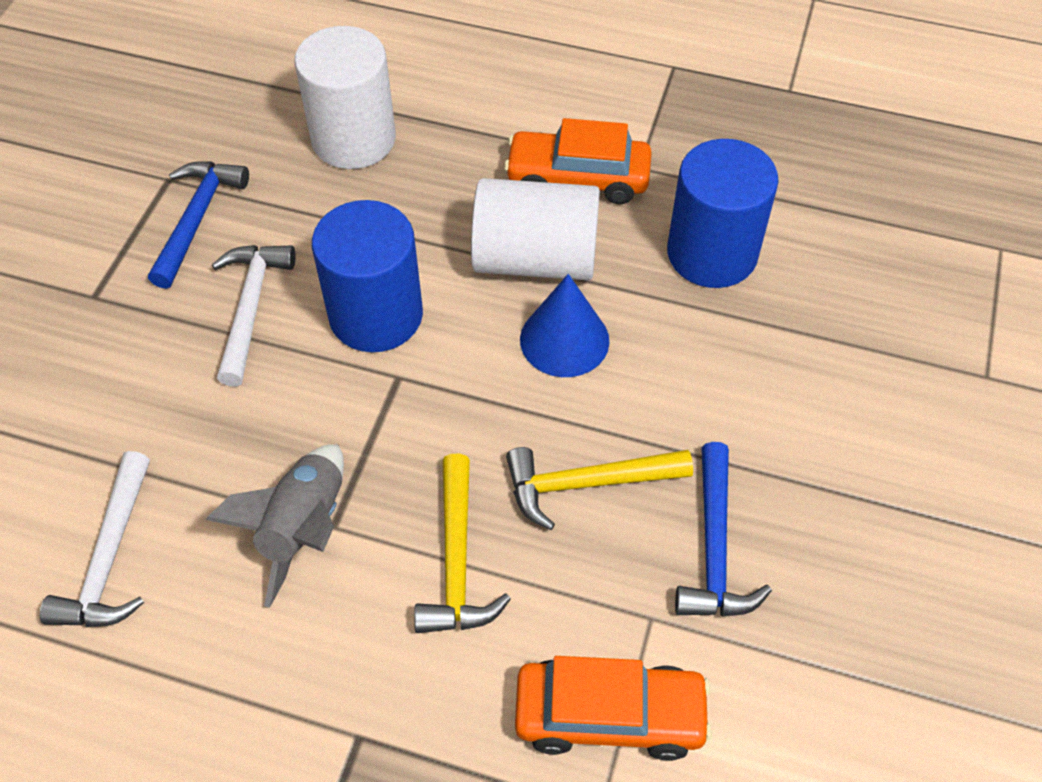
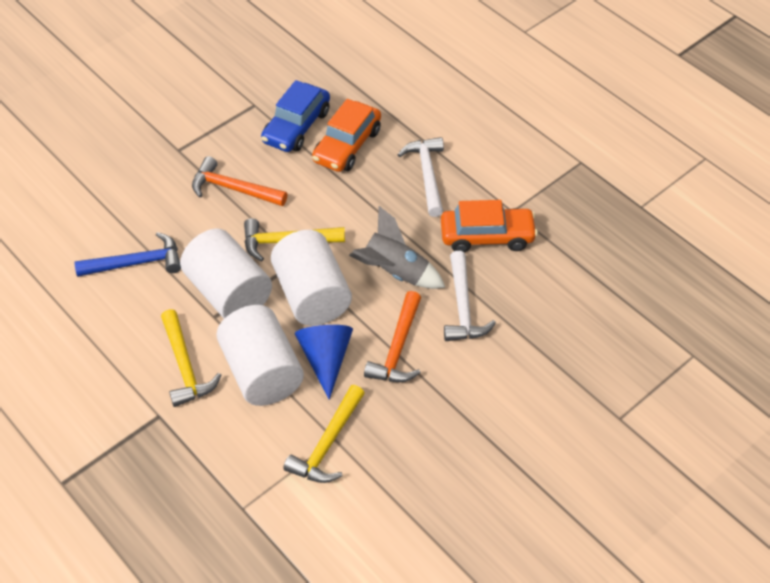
blue car: none = 0 -> [261,80,330,152] = 1
blue cylinder: [312,200,423,352] [667,139,779,288] = 2 -> none = 0
blue hammer: [148,161,249,289] [675,442,772,617] = 2 -> [74,232,181,277] = 1
orange hammer: none = 0 -> [192,156,287,206] [364,291,421,382] = 2
white cylinder: [294,26,396,169] [471,178,600,281] = 2 -> [180,229,272,319] [216,305,304,406] [271,230,352,326] = 3
yellow hammer: [414,454,511,633] [506,447,693,530] = 2 -> [161,309,221,407] [244,218,345,261] [283,385,365,483] = 3

